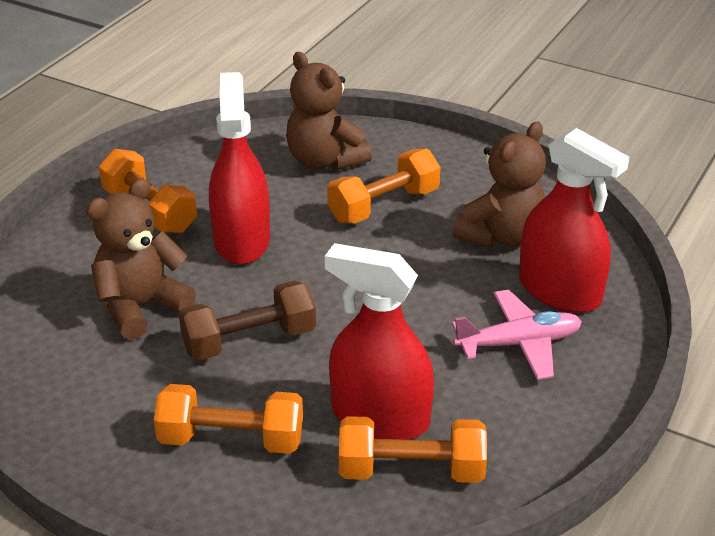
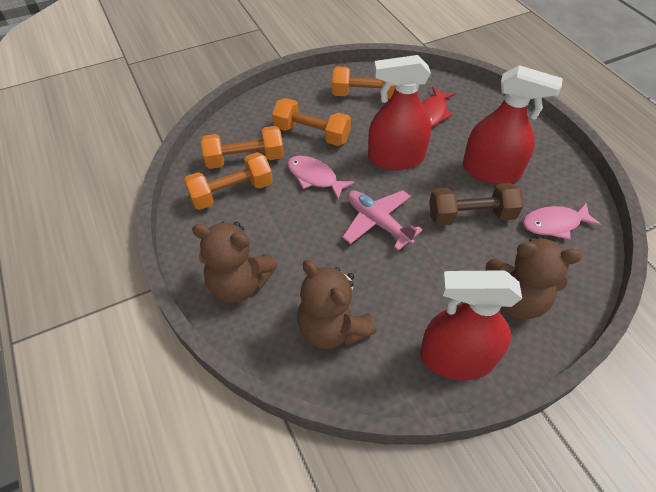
pink fish: none = 0 -> [287,156,355,199] [523,202,601,240] = 2
red fish: none = 0 -> [421,87,456,128] = 1

